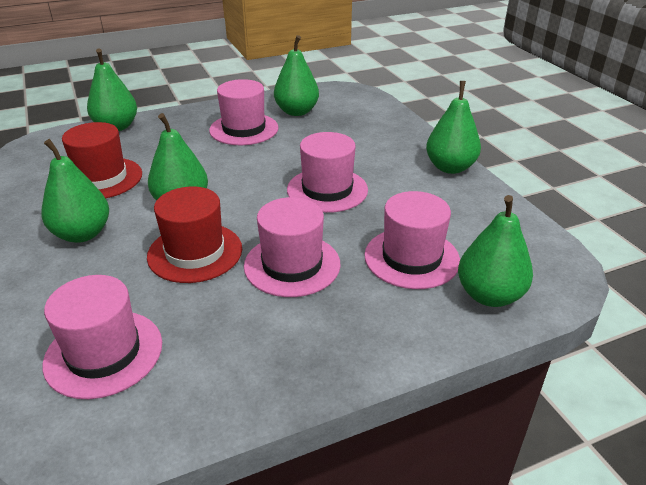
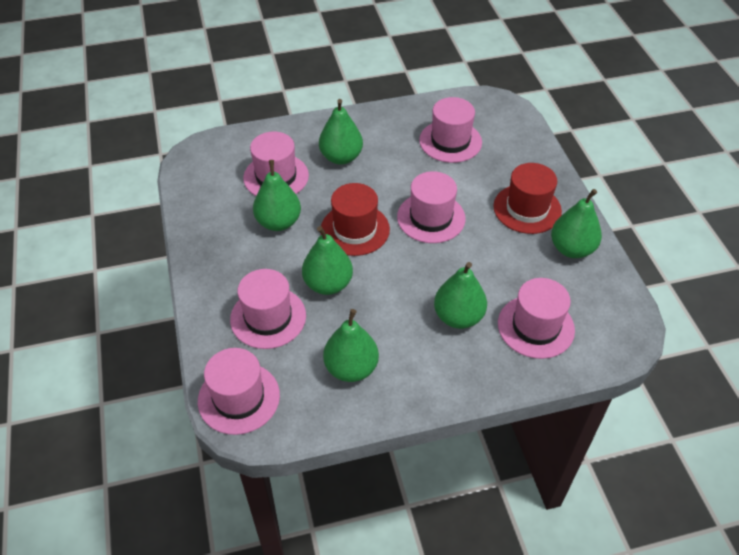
pink hat: [42,275,162,399] [209,79,279,145] [244,197,341,297] [287,132,368,213] [364,191,460,289] = 5 -> [198,348,280,435] [230,269,306,349] [243,132,309,196] [397,171,466,243] [419,97,482,163] [498,278,575,359] = 6

